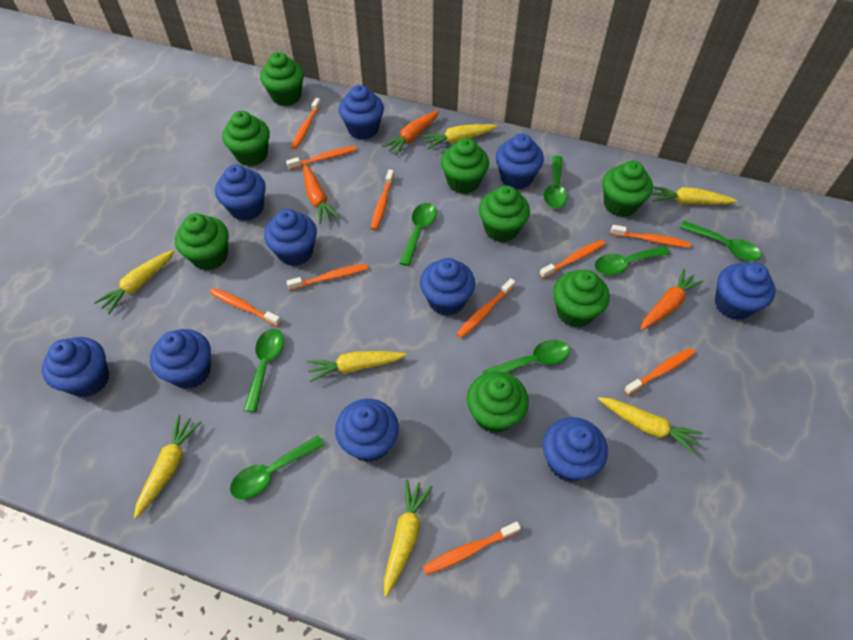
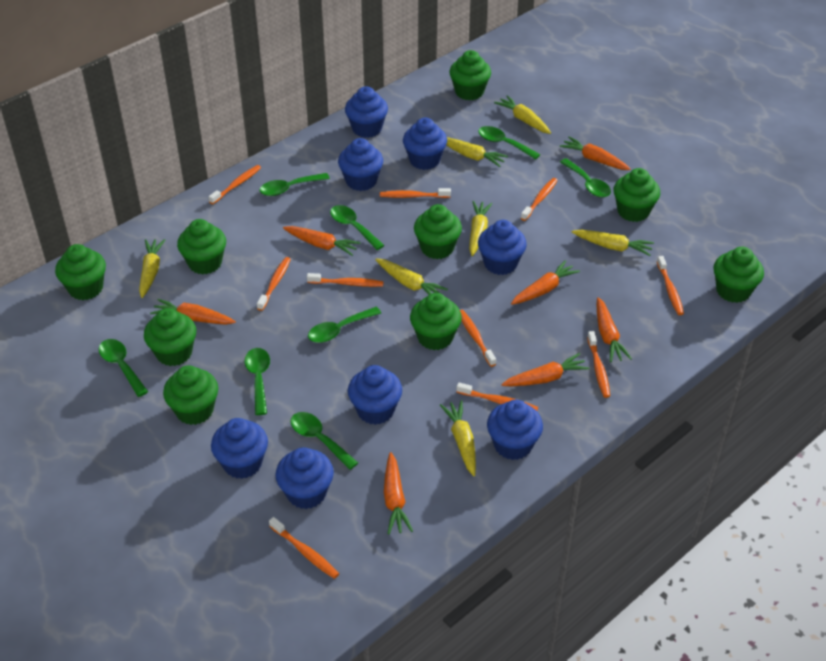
blue cupcake: [42,337,109,397] [150,329,211,389] [215,165,265,221] [264,209,317,266] [335,399,399,462] [339,85,384,140] [420,258,475,316] [496,133,544,189] [543,417,608,482] [715,262,776,320] = 10 -> [211,418,268,479] [275,447,334,509] [338,138,383,191] [345,86,388,138] [348,365,402,425] [403,118,447,170] [478,220,527,275] [487,400,543,460] = 8
green cupcake: [175,213,228,271] [222,111,270,166] [260,52,304,106] [441,138,489,194] [467,371,529,433] [479,186,530,242] [553,270,610,328] [602,161,653,217] = 8 -> [55,244,106,300] [144,308,196,366] [163,365,218,425] [177,219,226,275] [410,293,462,350] [414,204,462,259] [449,50,491,100] [614,168,660,222] [713,247,764,303] = 9
green spoon: [230,435,325,499] [244,329,284,412] [399,203,437,266] [483,340,570,374] [544,156,567,208] [595,246,670,275] [680,221,761,261] = 7 -> [99,339,148,397] [245,348,270,415] [259,173,330,196] [290,412,358,470] [308,307,381,343] [330,205,385,250] [478,126,540,160] [560,158,611,197] = 8
orange carrot: [303,164,340,224] [382,110,440,156] [640,269,704,330] = 3 -> [150,299,236,325] [283,226,361,256] [384,452,413,534] [501,353,590,386] [511,260,580,305] [560,137,631,170] [596,297,632,362] = 7

